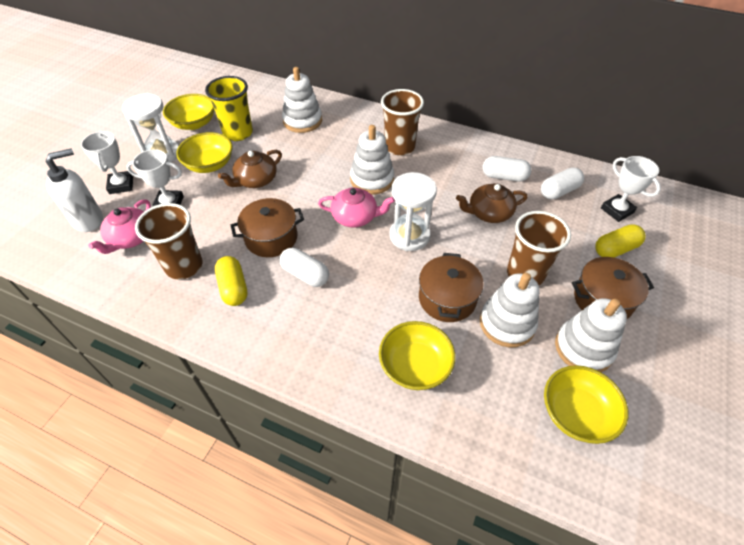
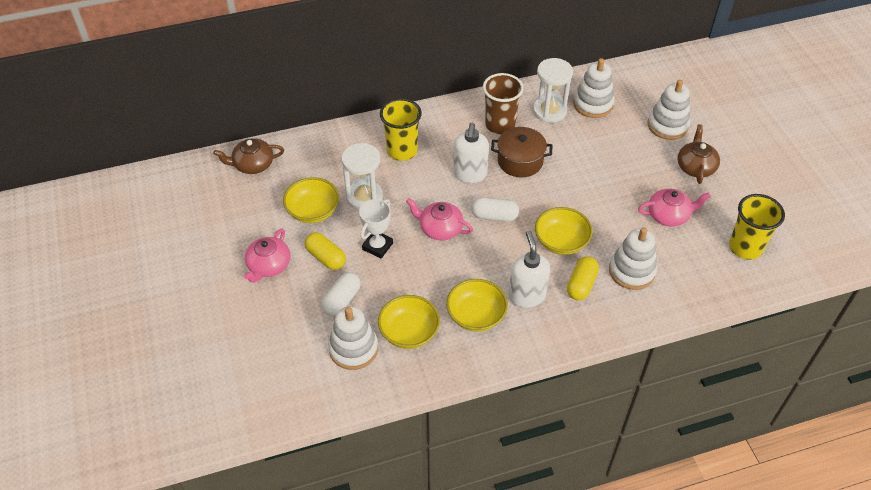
brown cup: [135,203,202,279] [381,89,424,155] [507,211,571,285] = 3 -> [483,73,524,134] = 1
brown pot: [231,198,304,257] [419,253,484,322] [572,257,654,319] = 3 -> [491,127,553,177] = 1
pink teapot: [88,199,151,254] [318,187,395,227] = 2 -> [244,228,290,283] [406,198,473,240] [638,189,711,226] = 3
white capsule: [280,248,329,287] [482,156,532,182] [541,167,584,200] = 3 -> [321,272,361,316] [471,197,519,222] = 2
white soap dispenser: [46,149,103,232] = 1 -> [453,123,489,183] [509,231,550,308] = 2
white trophy: [81,131,133,194] [126,149,184,207] [601,156,661,222] = 3 -> [359,199,393,258] = 1
yellow cup: [205,76,253,141] = 1 -> [380,98,422,161] [729,194,785,260] = 2

